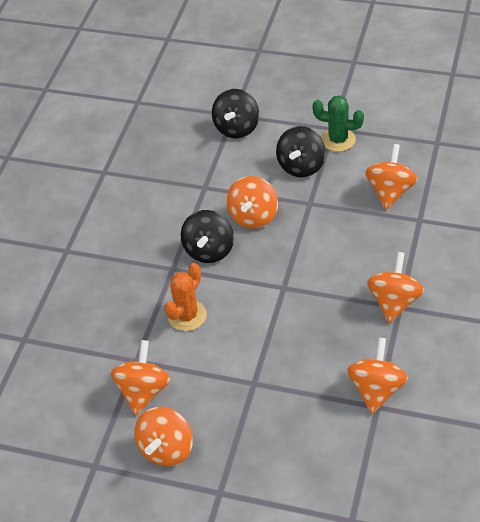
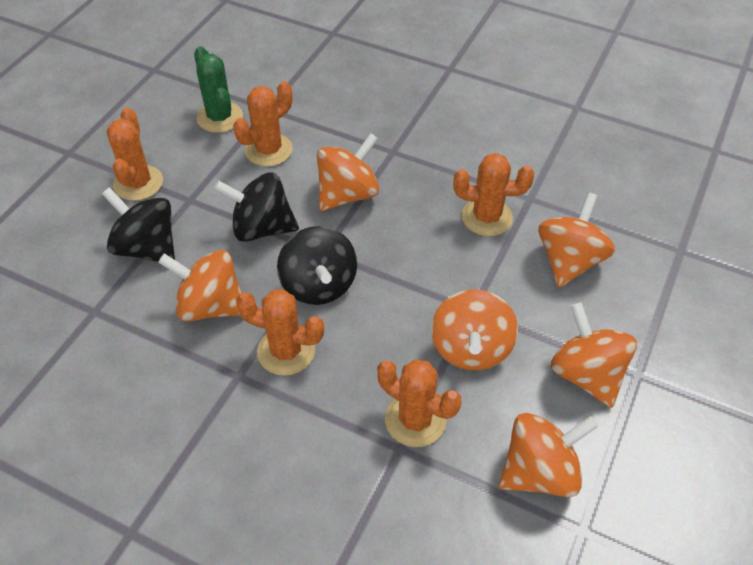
orange cactus: [164,263,207,331] = 1 -> [106,108,163,201] [233,81,293,167] [236,289,324,376] [377,359,462,447] [453,153,534,236] = 5

